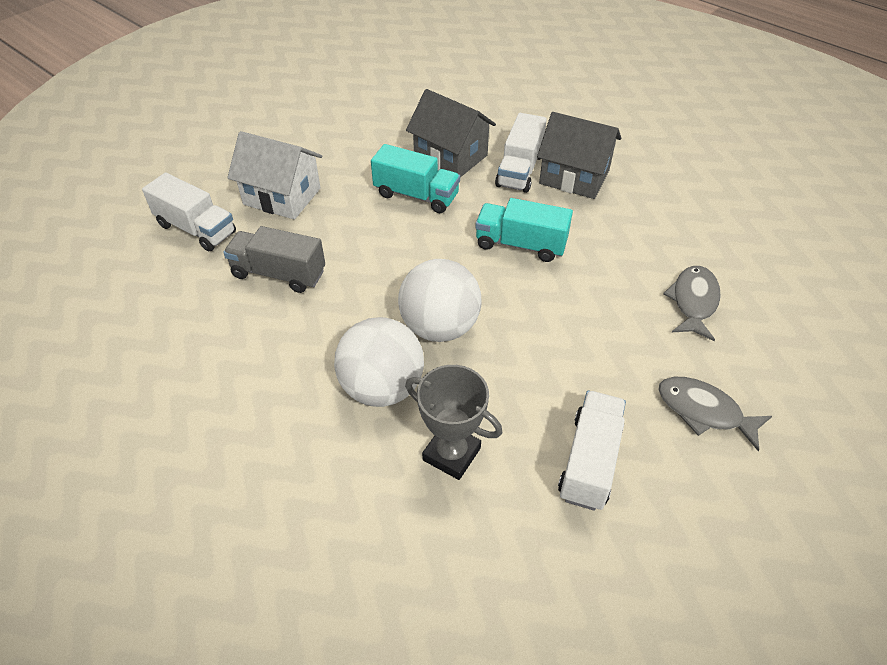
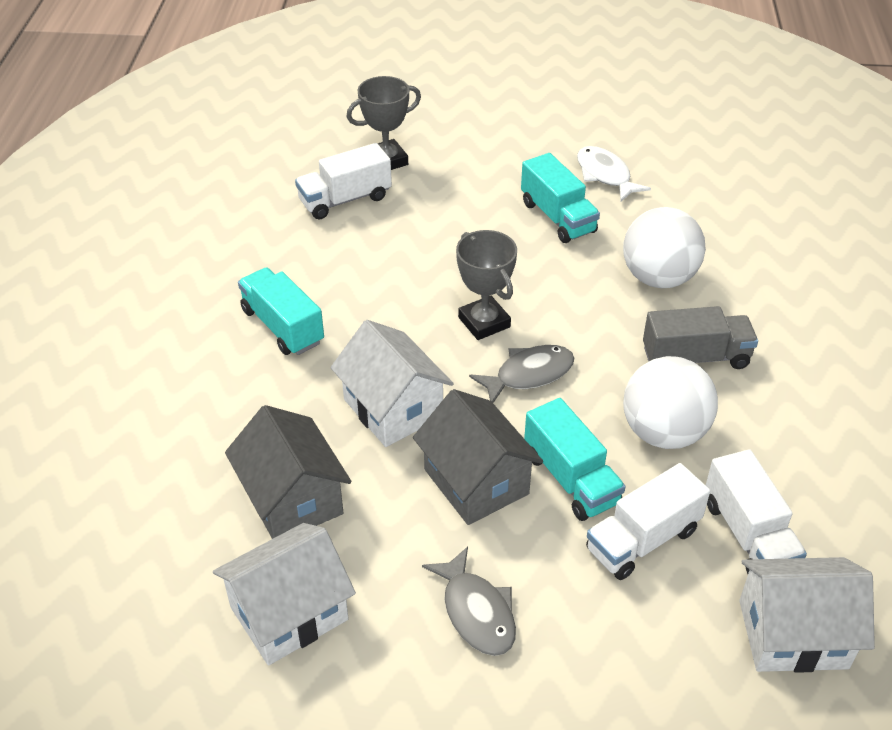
grey trophy: [405,365,502,480] = 1 -> [347,76,421,170] [456,230,517,340] = 2
turquoise truck: [371,144,460,213] [475,198,573,262] = 2 -> [238,267,324,355] [521,153,600,243] [524,398,626,521] = 3
white fish: none = 0 -> [577,146,651,201] = 1
white house: [227,131,322,220] = 1 -> [213,523,356,665] [330,320,454,447] [739,557,875,673] = 3

